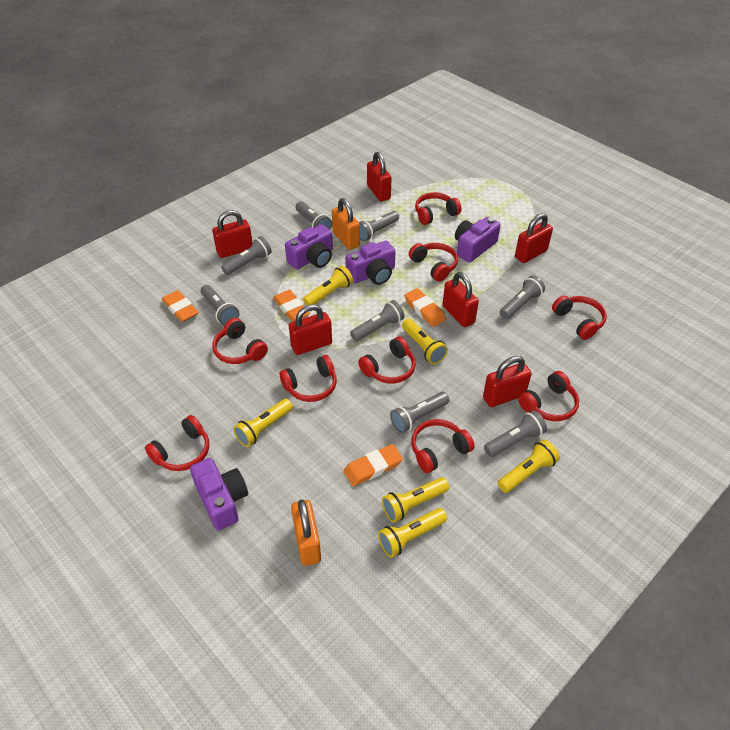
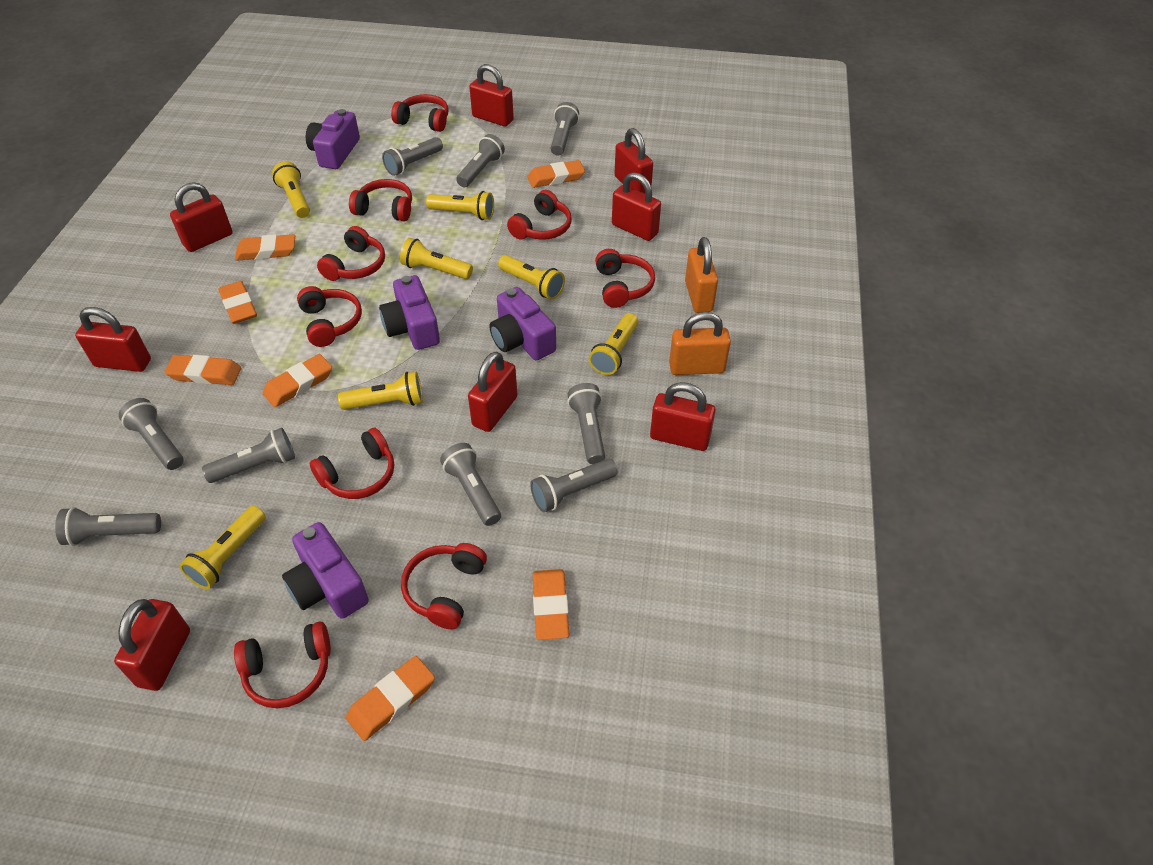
grey flashlight: [201,285,239,326] [221,236,272,275] [296,201,332,230] [350,300,405,341] [359,211,399,241] [390,392,449,433] [484,410,547,457] [500,276,545,319] = 8 -> [55,507,161,546] [119,398,183,470] [202,428,295,483] [382,137,443,176] [440,443,501,526] [456,134,505,187] [530,459,618,512] [551,102,579,156] [567,383,605,464] = 9
orange eraser: [162,290,199,322] [273,290,310,322] [344,444,403,486] [404,288,446,327] = 4 -> [164,355,241,385] [218,281,257,324] [235,234,295,261] [263,354,332,407] [346,656,435,741] [527,160,585,188] [533,569,569,640] = 7
red padlock: [212,210,253,258] [289,304,332,355] [367,152,392,202] [443,272,479,327] [483,356,532,407] [515,213,553,263] = 6 -> [75,307,151,372] [114,599,190,691] [170,182,233,252] [468,352,517,432] [469,64,514,127] [612,172,661,241] [615,128,653,194] [650,382,716,451] = 8
yellow flashlight: [233,399,293,447] [303,265,353,306] [378,508,447,557] [382,477,449,522] [402,319,448,364] [498,439,560,493] = 6 -> [180,506,266,589] [272,161,310,218] [338,372,423,410] [400,238,473,279] [426,191,494,220] [498,255,565,299] [589,313,638,375] = 7

